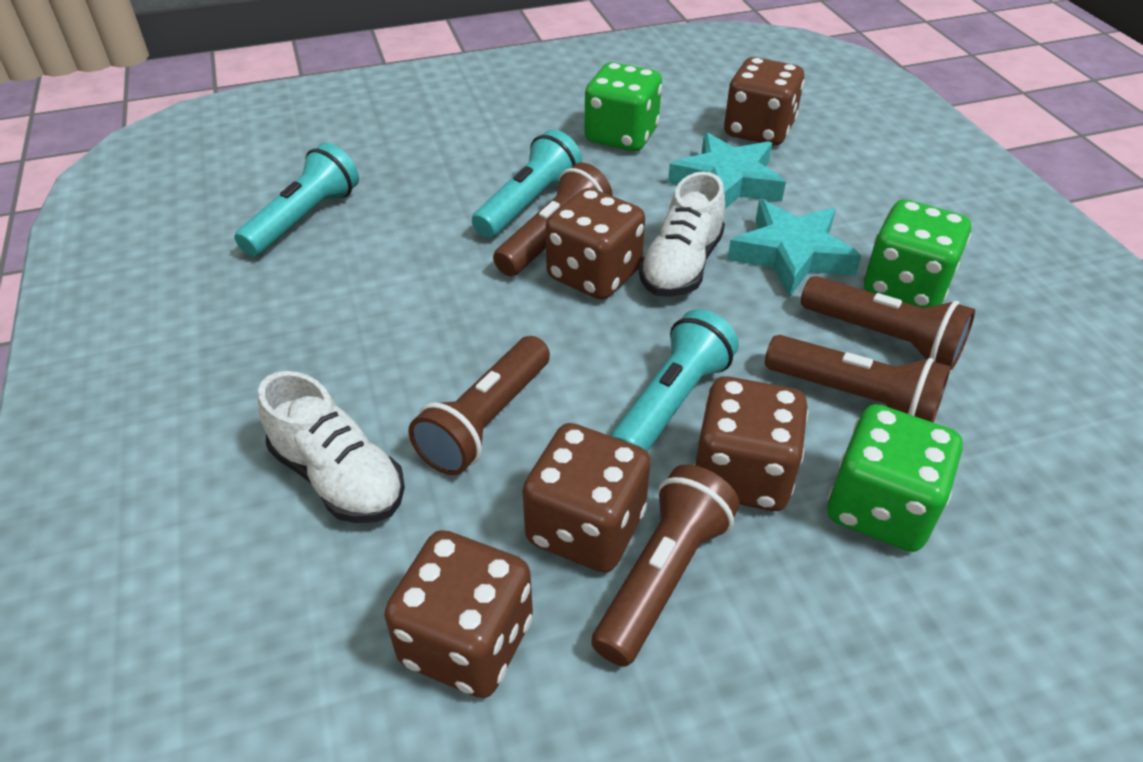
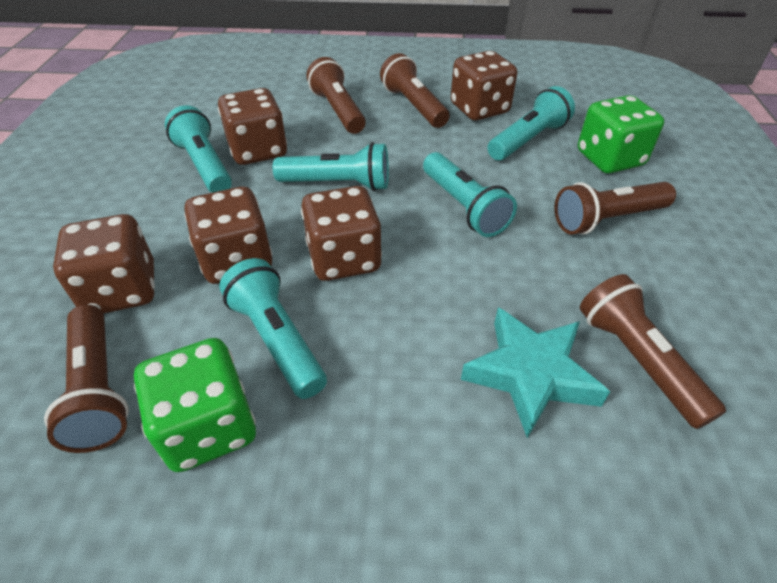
green dice: [584,62,662,151] [828,404,963,552] [864,199,971,308] = 3 -> [134,338,256,472] [578,95,664,173] = 2
turquoise flashlight: [234,143,359,257] [472,130,582,238] [610,309,739,451] = 3 -> [165,105,232,193] [219,258,327,399] [273,142,389,191] [423,152,517,237] [487,86,575,160] = 5
turquoise star: [668,132,786,209] [727,200,862,297] = 2 -> [461,308,610,438] = 1
white shoe: [258,371,405,523] [639,171,725,297] = 2 -> none = 0

